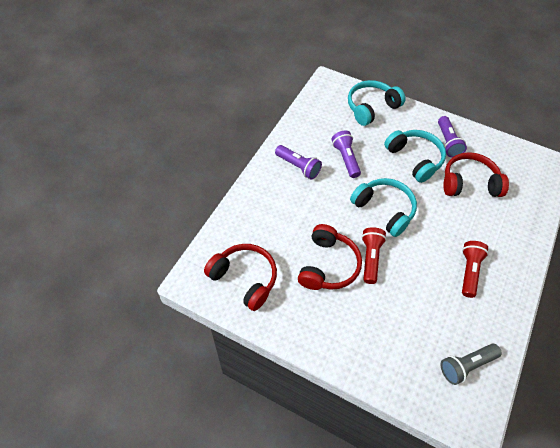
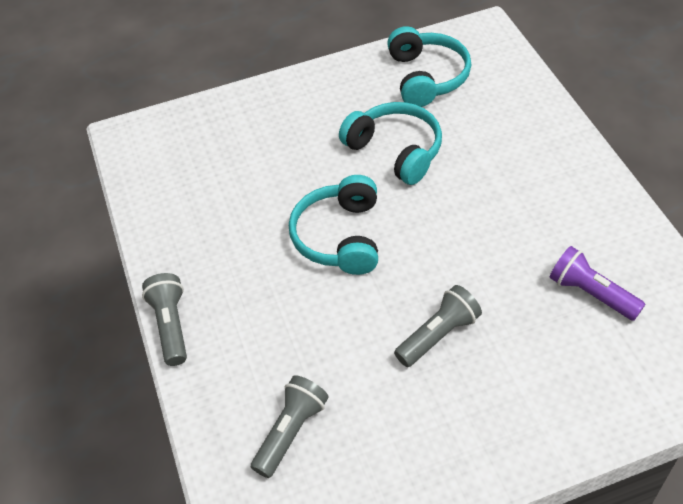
grey flashlight: [441,344,502,385] = 1 -> [142,273,187,366] [251,375,329,478] [394,285,482,367] = 3
purple flashlight: [275,145,322,180] [332,130,361,178] [438,116,467,158] = 3 -> [550,246,645,321] = 1
red flashlight: [361,227,386,284] [462,241,489,298] = 2 -> none = 0
red headphones: [204,244,277,311] [298,224,362,290] [443,152,509,197] = 3 -> none = 0

